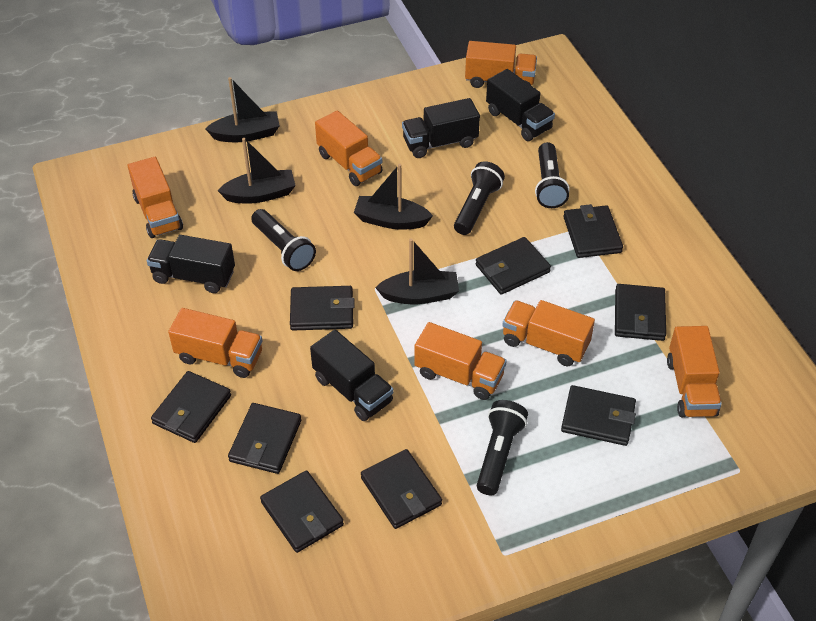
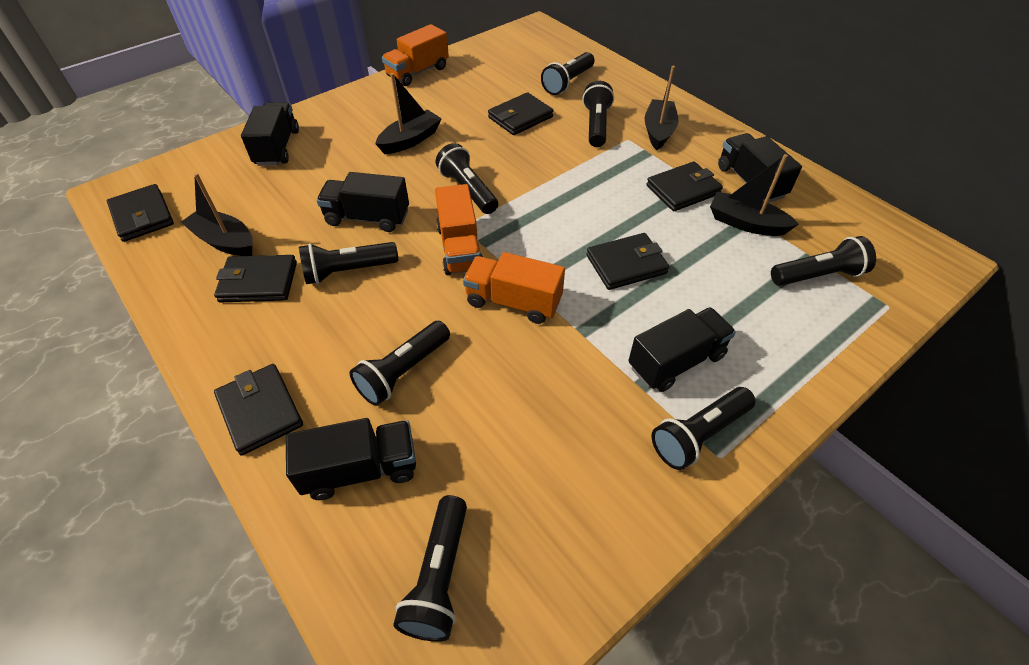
black flashlight: [251,209,316,271] [454,161,505,235] [477,400,528,495] [535,142,570,208] = 4 -> [299,242,398,284] [350,321,450,406] [393,495,467,642] [436,143,498,214] [541,52,595,95] [583,81,614,147] [652,387,756,470] [771,236,876,286] = 8
black truck: [147,235,235,293] [310,330,393,421] [402,98,480,158] [486,69,555,141] = 4 -> [241,102,299,166] [286,418,416,500] [316,172,409,232] [628,307,736,392] [718,133,802,203] = 5
black wallet: [151,371,231,443] [228,403,301,474] [260,470,344,553] [290,286,354,331] [361,449,442,529] [476,237,551,295] [561,385,636,446] [563,204,623,258] [615,284,666,341] = 9 -> [107,184,174,242] [214,255,297,302] [214,364,303,456] [488,92,554,135] [587,233,669,290] [646,162,723,211] = 6
orange truck: [127,157,183,238] [168,308,262,378] [315,110,382,186] [414,322,507,400] [465,41,537,88] [502,300,595,366] [667,326,722,417] = 7 -> [382,24,449,86] [435,184,483,275] [463,252,565,324] = 3

